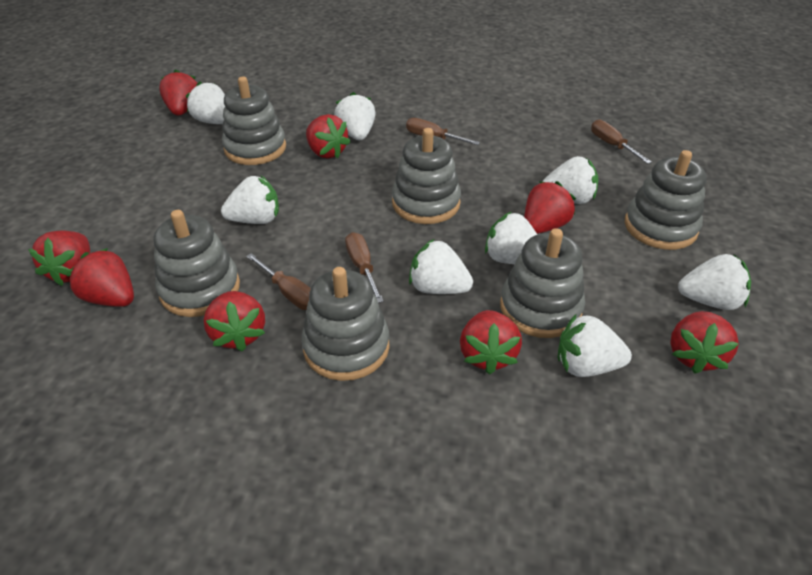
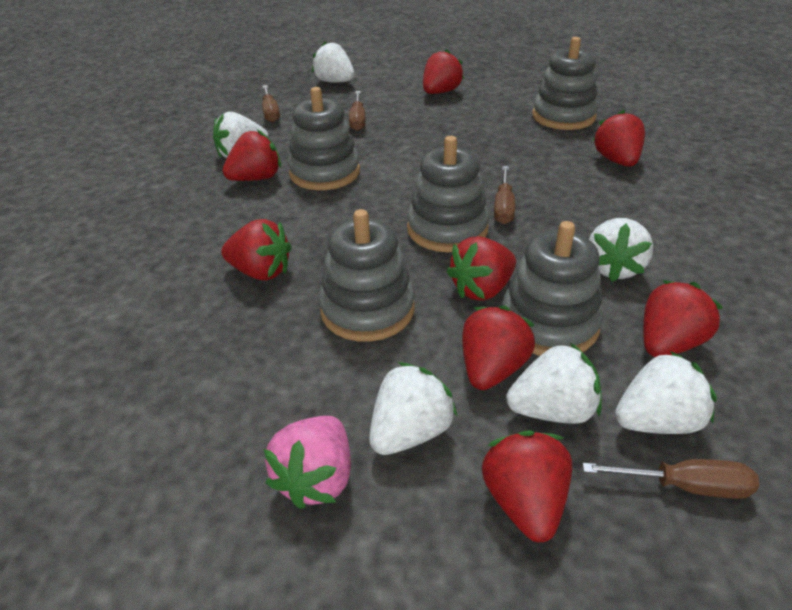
grey stacking toy: [154,210,240,317] [222,77,286,165] [301,267,390,381] [392,128,461,224] [500,228,585,338] [625,150,706,250] = 6 -> [288,87,360,190] [319,209,415,342] [407,136,490,252] [502,221,603,356] [532,37,598,130] = 5
pink strawberry: none = 0 -> [264,416,351,509] = 1
white strawberry: [186,82,225,124] [221,176,279,224] [334,92,375,140] [409,239,473,294] [485,212,537,264] [542,156,598,204] [558,314,632,377] [678,254,751,310] = 8 -> [213,112,268,158] [312,41,355,83] [369,362,457,455] [506,343,602,424] [589,218,653,282] [615,351,717,434] = 6

